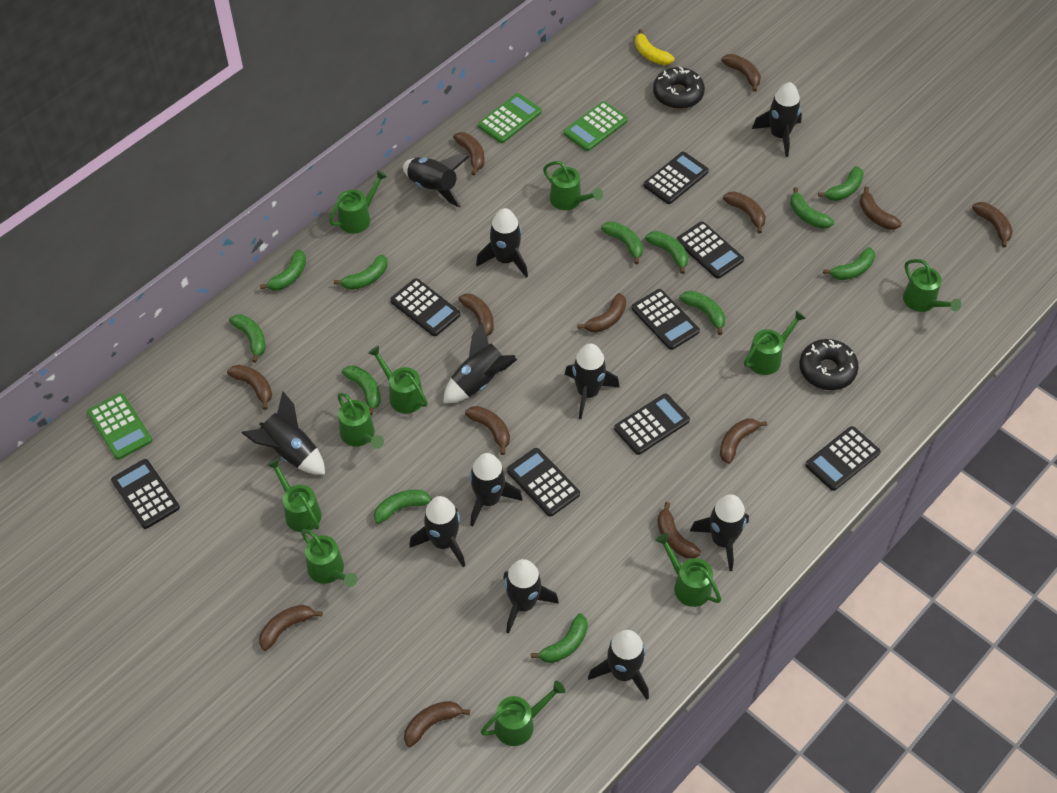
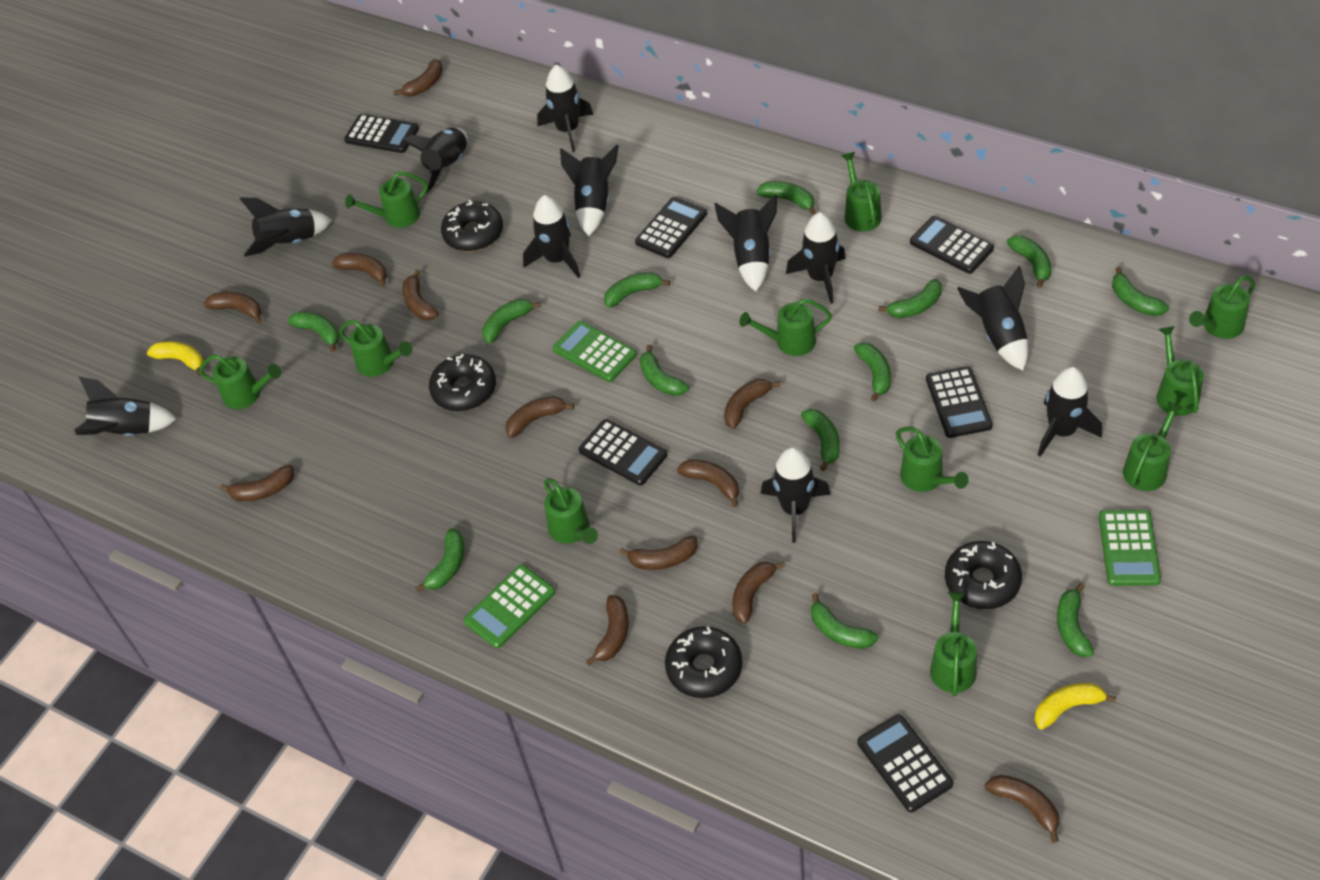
black calculator: [111,459,180,529] [390,278,460,336] [507,448,580,517] [614,394,690,455] [632,289,700,350] [644,152,709,204] [676,221,744,279] [805,426,881,491] = 8 -> [344,114,419,153] [579,419,667,485] [635,197,707,258] [857,714,953,812] [910,216,994,274] [926,366,993,438] = 6
black donut: [653,67,705,109] [799,339,859,390] = 2 -> [429,354,496,411] [441,200,503,251] [665,626,742,698] [945,541,1022,609] = 4
brown banana: [227,365,272,410] [259,605,322,651] [404,701,470,747] [453,132,485,175] [458,293,494,336] [465,406,510,455] [577,293,626,333] [657,502,701,559] [720,418,767,464] [721,54,761,92] [723,191,766,234] [859,186,902,230] [972,202,1013,248] = 13 -> [204,292,261,323] [220,465,294,501] [332,253,387,287] [394,59,443,97] [402,269,439,320] [505,396,574,438] [586,595,629,665] [619,536,698,570] [677,459,739,507] [724,379,781,429] [732,561,785,624] [985,775,1059,843] = 12
green banana: [229,314,266,363] [260,249,306,291] [334,254,387,290] [342,365,381,416] [374,490,432,524] [531,613,588,663] [601,221,643,264] [645,231,689,274] [679,291,725,335] [790,187,834,229] [818,166,864,201] [823,247,875,280] = 12 -> [287,311,340,352] [415,528,464,592] [482,299,541,344] [604,272,670,308] [640,345,689,396] [756,181,816,215] [801,409,840,471] [811,593,878,649] [854,343,891,402] [878,279,942,318] [1007,236,1051,288] [1057,583,1094,657] [1112,267,1169,316] = 13
green watering can: [267,458,322,532] [301,529,357,587] [329,170,387,233] [337,393,384,449] [368,346,428,413] [481,681,565,746] [543,161,603,210] [655,533,721,607] [744,310,806,375] [903,259,961,312] = 10 -> [199,354,281,409] [339,319,412,377] [345,171,428,228] [544,478,598,544] [739,299,832,356] [841,152,882,231] [896,427,969,492] [930,591,977,696] [1123,401,1183,491] [1156,326,1204,416] [1189,276,1255,339] = 11
yellow banana: [635,29,674,65] = 1 -> [147,341,204,376] [1035,683,1116,730] = 2

